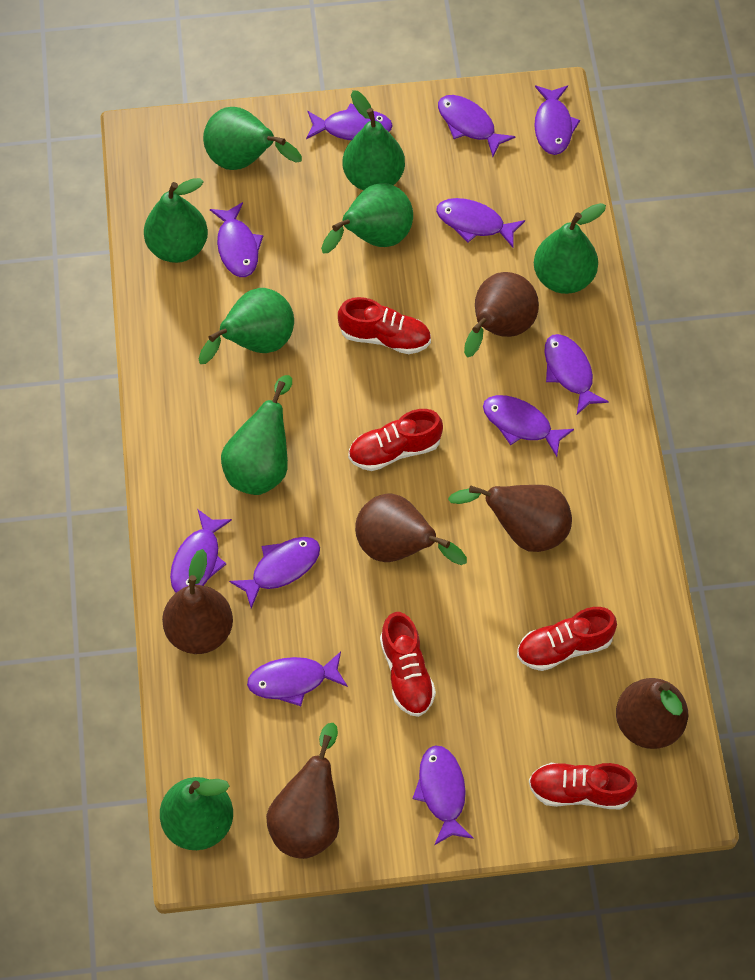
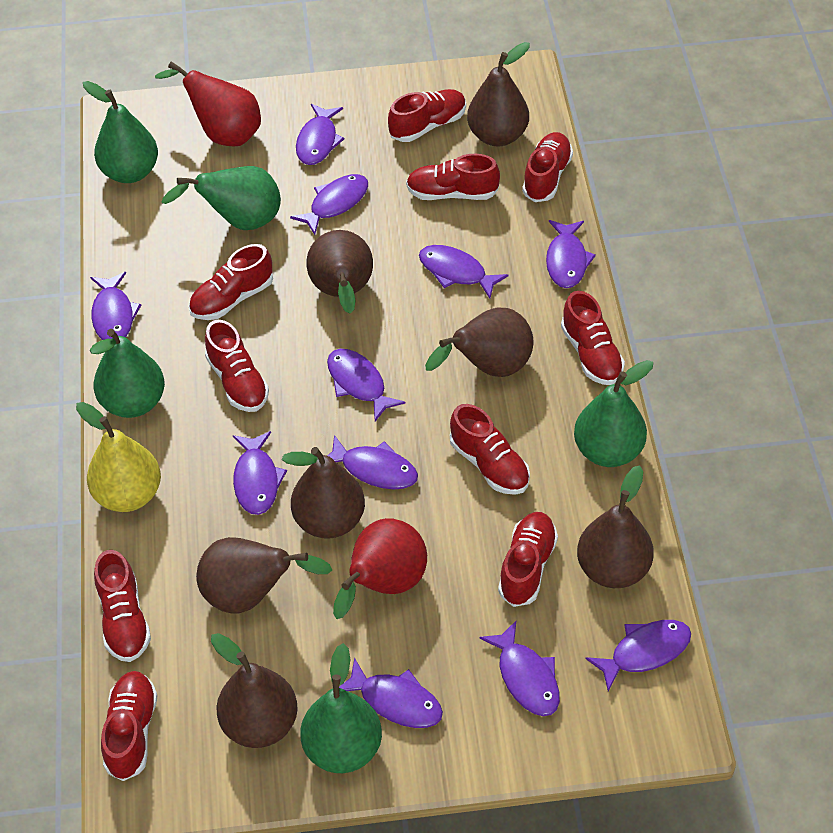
brown pear: [162,549,233,654] [266,723,339,859] [355,494,467,565] [448,485,572,552] [464,272,539,357] [616,678,688,749] = 6 -> [196,537,332,614] [211,633,298,748] [281,447,365,539] [307,230,373,314] [425,308,533,377] [467,42,530,146] [577,466,654,588] = 7
green pear: [144,178,208,263] [160,777,233,850] [199,288,294,364] [203,107,302,170] [221,375,292,495] [321,183,413,253] [343,90,405,190] [534,203,606,294] = 8 -> [83,81,158,183] [90,329,165,418] [161,166,281,230] [300,643,382,773] [574,360,653,467] = 5
red pear: none = 0 -> [155,62,261,146] [333,518,427,619] = 2
red shoe: [338,297,431,354] [348,409,443,471] [380,612,436,717] [517,607,617,671] [529,763,638,809] = 5 -> [94,550,151,662] [101,671,158,781] [189,244,273,320] [205,320,269,412] [388,89,466,142] [406,154,500,200] [450,404,530,495] [498,512,558,607] [522,132,573,202] [561,291,625,385] = 10
yellow pear: none = 0 -> [76,402,161,512] = 1

